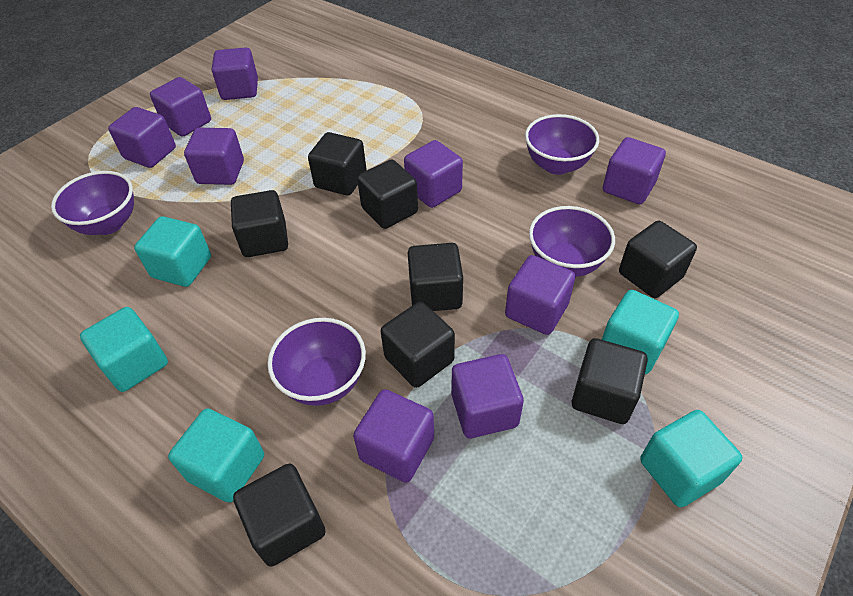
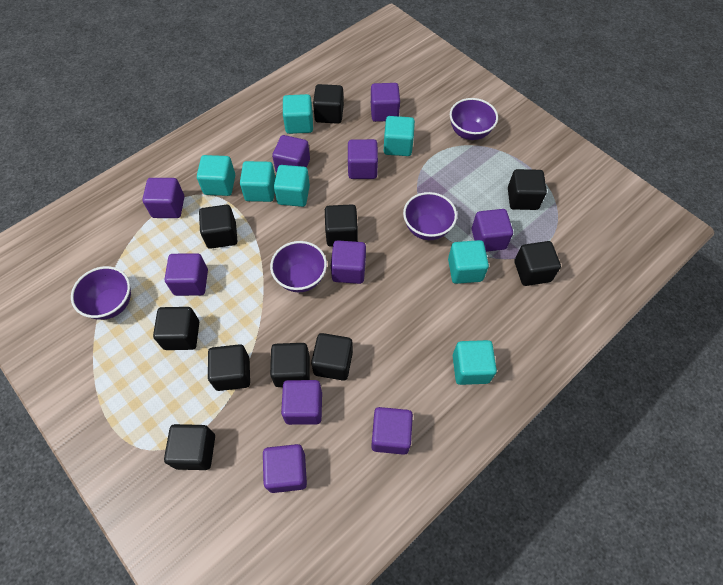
black cube: [231,190,288,257] [233,464,326,567] [308,132,367,196] [357,159,418,229] [381,302,455,388] [408,243,463,311] [572,338,648,424] [619,221,697,298] = 8 -> [153,307,199,350] [164,424,215,470] [199,205,237,249] [208,344,250,391] [270,343,310,387] [311,333,353,381] [313,84,344,124] [325,204,358,247] [508,169,547,210] [515,241,561,286] = 10
purple cube: [108,107,176,168] [150,77,211,137] [184,128,244,185] [212,47,258,100] [353,389,434,483] [404,140,463,208] [451,354,524,438] [505,255,575,335] [603,137,666,204] = 9 -> [142,178,184,218] [165,253,208,296] [263,444,307,493] [272,135,310,173] [281,380,322,425] [331,240,366,284] [348,139,378,179] [371,83,400,122] [371,407,413,455] [472,209,513,252] = 10
turquoise cube: [80,307,168,392] [134,216,211,287] [168,408,264,503] [602,290,679,374] [640,410,743,507] = 5 -> [197,155,235,196] [240,161,275,202] [274,165,310,207] [283,94,313,134] [384,116,415,156] [448,240,489,284] [453,340,497,385] = 7

